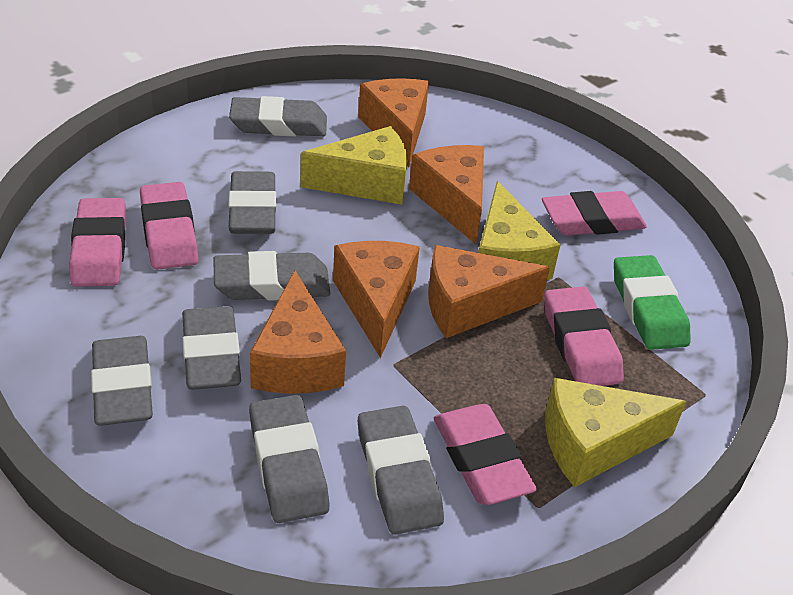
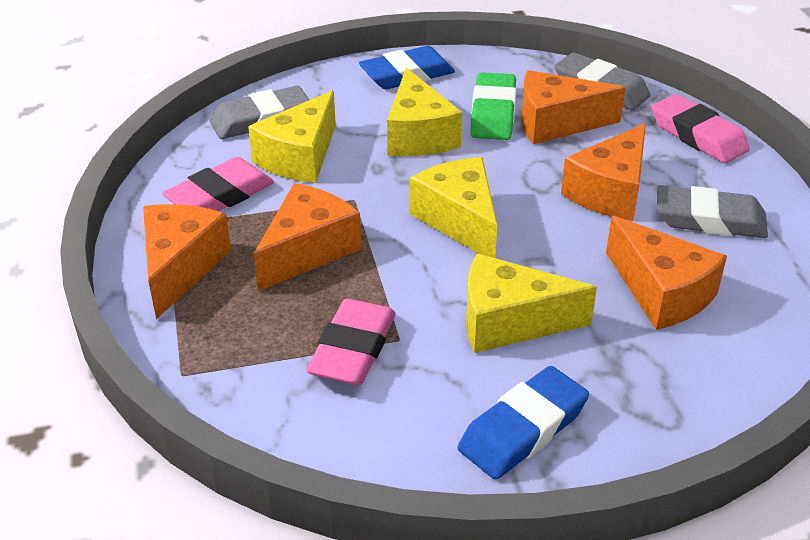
blue eraser: none = 0 -> [359,46,455,89] [458,366,589,480] = 2
grey eraser: [91,336,153,426] [182,306,241,390] [214,251,330,301] [228,171,276,234] [229,96,327,137] [249,395,330,523] [358,406,444,535] = 7 -> [210,86,309,139] [554,53,651,110] [657,185,768,238] = 3
pink eraser: [69,198,126,287] [140,182,199,270] [434,404,537,505] [542,191,647,236] [544,287,624,386] = 5 -> [162,157,274,211] [306,299,396,385] [651,94,750,163] = 3
yellow cheese: [301,126,407,205] [478,181,561,280] [545,378,686,487] = 3 -> [248,91,336,183] [387,68,462,156] [410,157,497,258] [466,254,597,353] = 4

